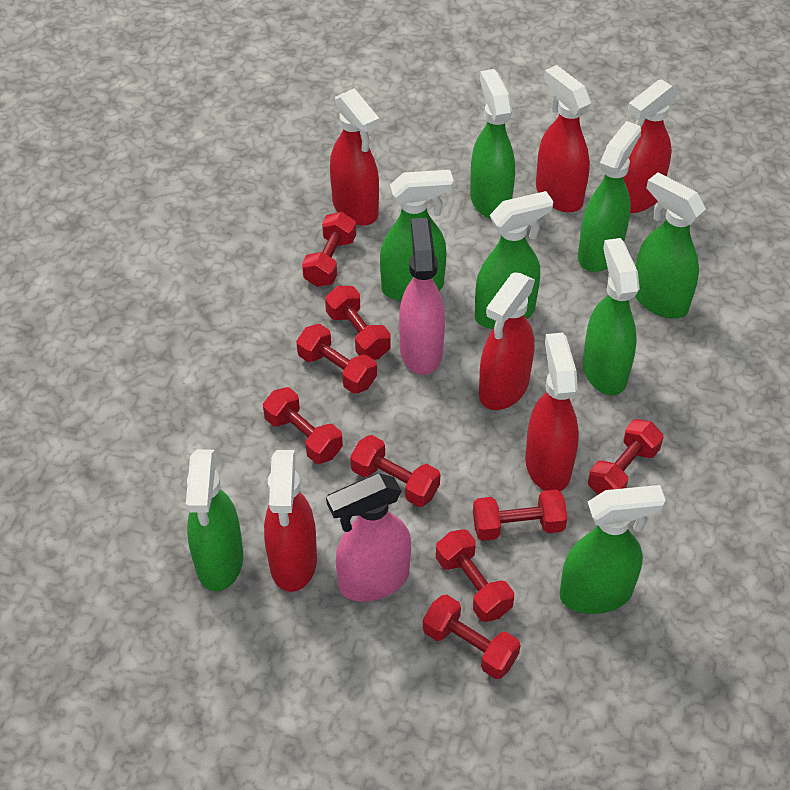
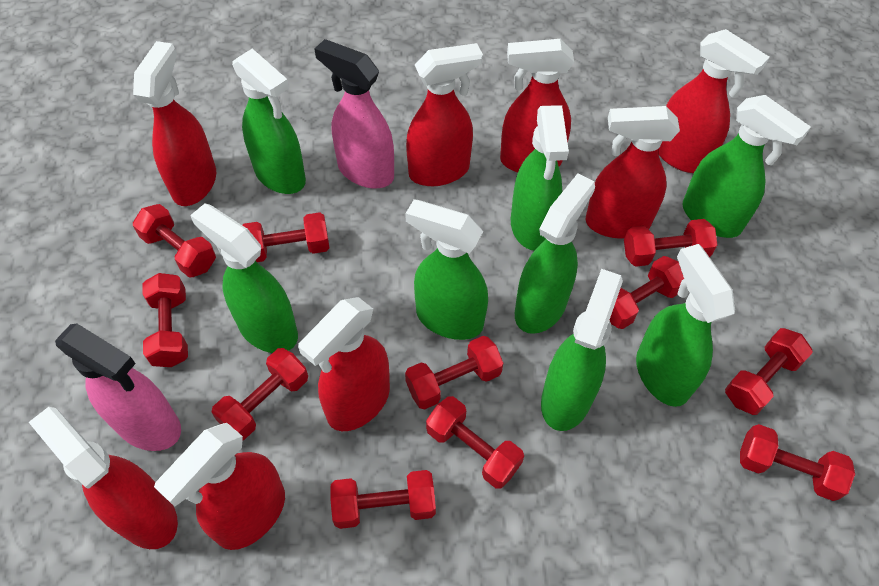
red dumbbell: [263,387,343,464] [296,324,377,394] [302,212,356,287] [325,286,391,360] [350,435,440,507] [423,595,520,679] [436,529,514,622] [473,489,567,541] [588,419,664,495] = 9 -> [133,204,216,278] [143,273,188,367] [211,348,308,441] [242,212,329,262] [330,470,436,529] [405,336,503,410] [426,396,524,489] [610,256,684,329] [624,219,717,267] [725,328,813,415] [740,424,855,501] = 11
red spray bottle: [264,450,317,592] [330,88,379,226] [479,272,535,410] [525,333,579,491] [536,65,591,212] [623,79,679,213] = 6 -> [29,407,178,549] [133,41,216,206] [154,423,285,550] [298,297,390,431] [406,43,483,186] [500,39,574,173] [585,106,680,239] [658,29,769,173] = 8

